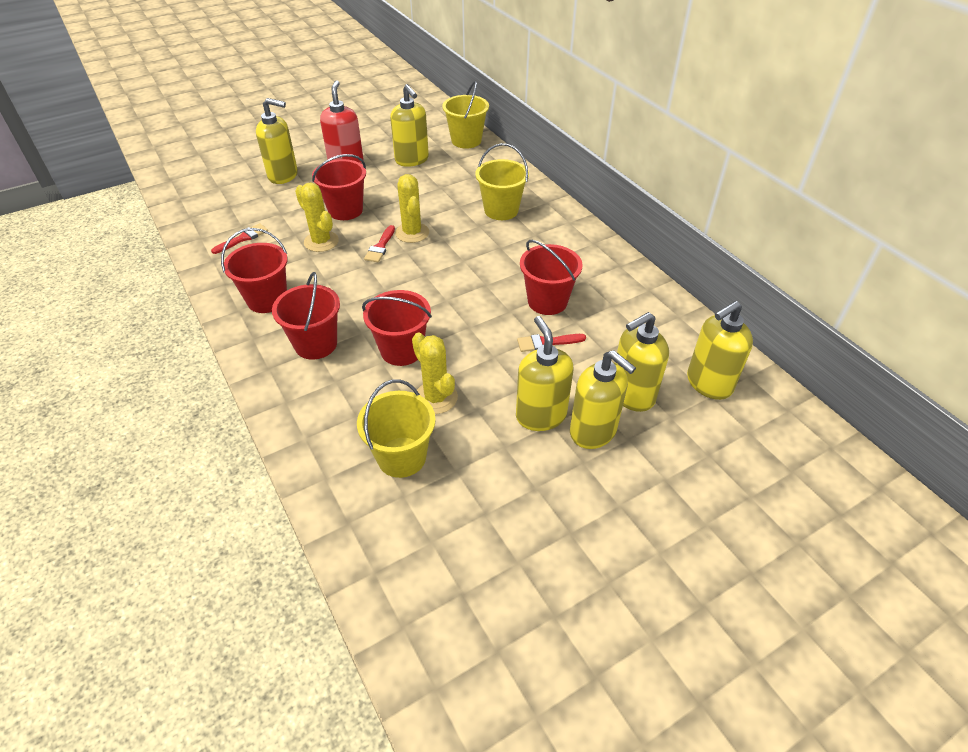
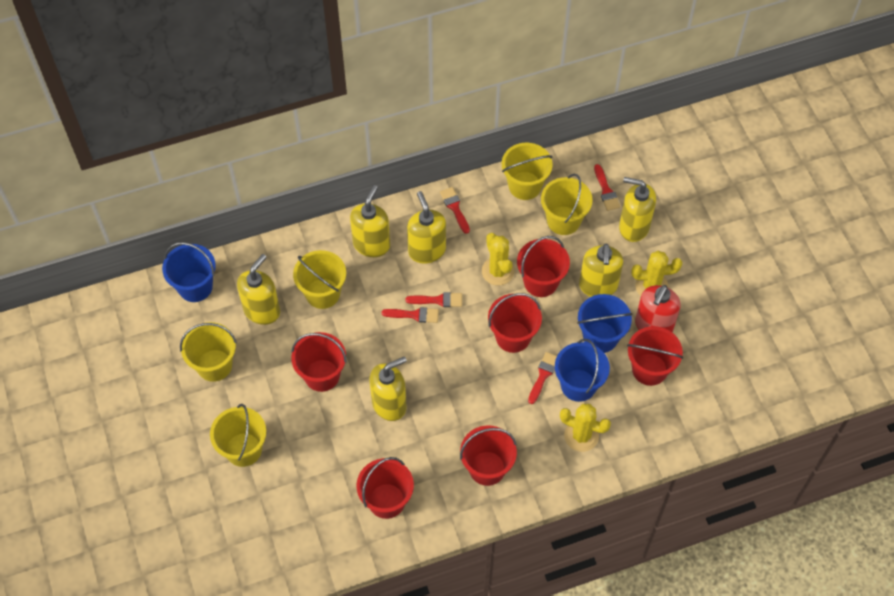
blue bucket: none = 0 -> [162,242,216,302] [555,339,610,402] [577,294,633,353] = 3
red brush: [211,223,268,254] [364,225,395,262] [517,334,586,352] = 3 -> [382,307,439,323] [406,292,462,307] [440,187,470,234] [528,352,557,404] [594,164,620,211] = 5
red bucket: [221,228,287,313] [272,272,340,360] [312,154,366,220] [362,290,432,366] [520,240,583,315] = 5 -> [291,332,347,392] [356,457,414,519] [460,426,517,486] [488,293,542,353] [517,236,570,297] [627,326,683,386] = 6
yellow bucket: [357,380,436,478] [442,81,489,148] [475,143,529,220] = 3 -> [180,322,237,382] [210,404,266,467] [293,250,346,309] [502,143,553,200] [541,174,593,235] = 5

